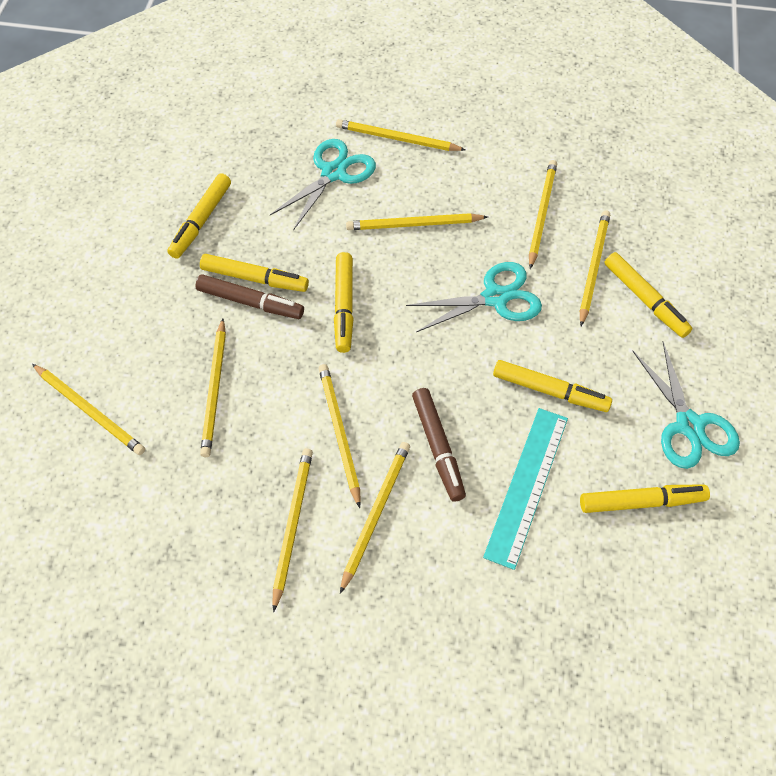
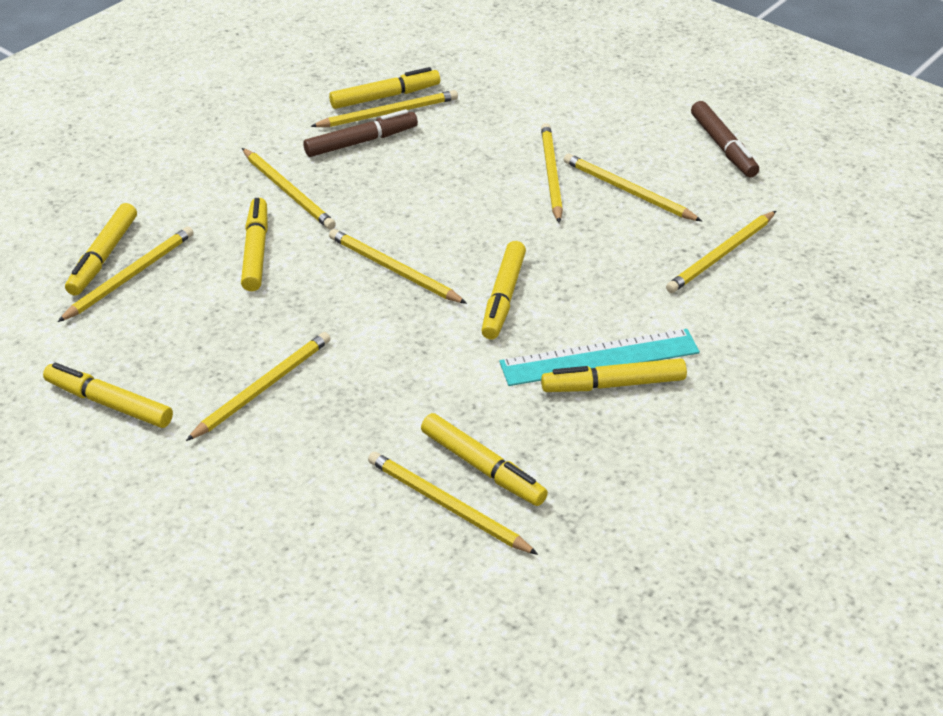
turquoise scissors: [270,139,376,230] [406,262,542,332] [633,342,740,469] = 3 -> none = 0
yellow marker: [168,173,231,259] [200,254,309,292] [334,252,354,353] [493,360,612,412] [580,484,710,513] [605,252,693,338] = 6 -> [43,363,173,428] [65,203,137,295] [241,198,268,291] [329,67,440,109] [421,413,548,506] [481,241,526,339] [541,358,687,392] = 7

